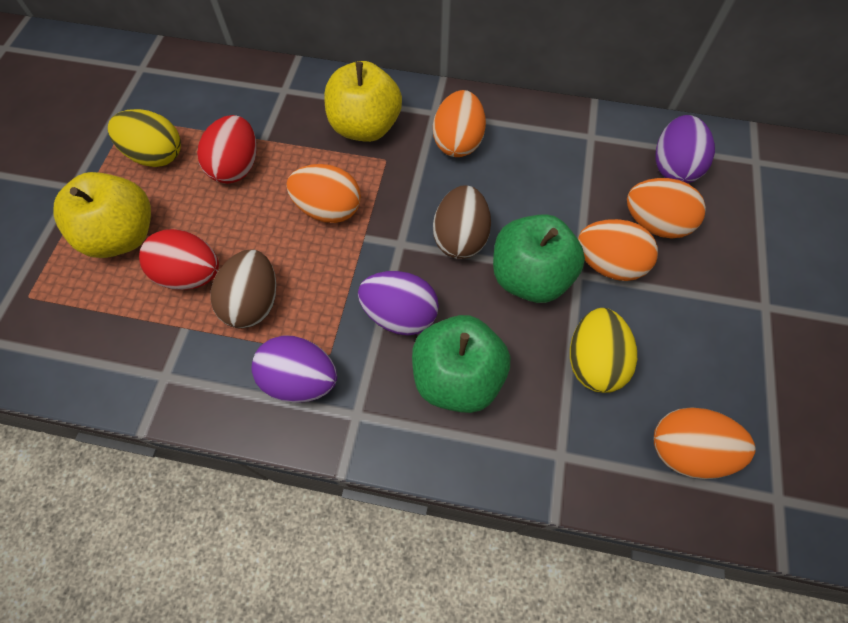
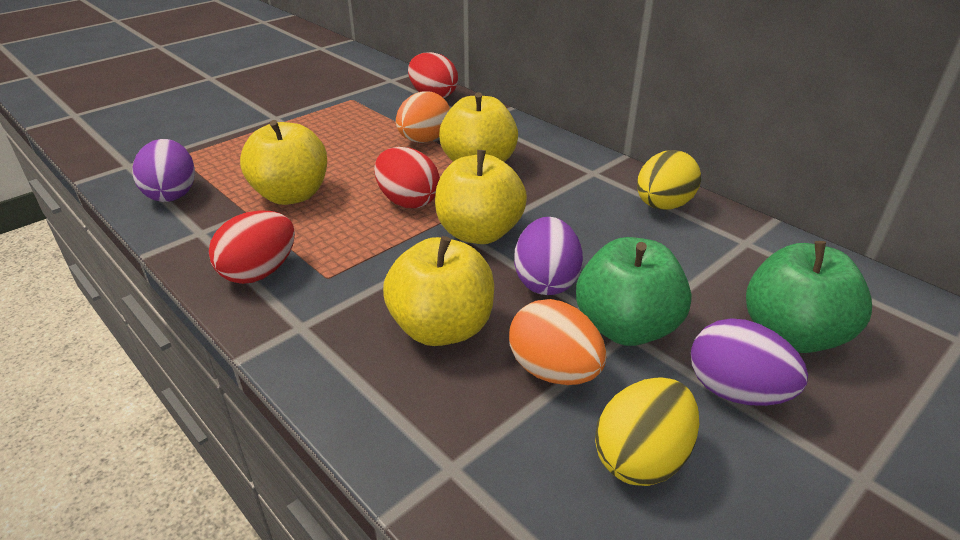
brown egg: [210,249,276,329] [433,185,491,259] = 2 -> none = 0
orange egg: [286,164,361,223] [433,90,486,157] [578,219,658,281] [627,178,706,238] [654,408,756,479] = 5 -> [396,91,450,143] [509,299,607,385] = 2
red egg: [139,229,219,290] [197,115,257,184] = 2 -> [209,211,295,284] [374,147,440,208] [408,52,458,98] = 3
yellow apple: [53,172,151,258] [324,61,402,142] = 2 -> [240,120,327,205] [383,236,494,346] [435,150,527,244] [439,92,518,162] = 4

